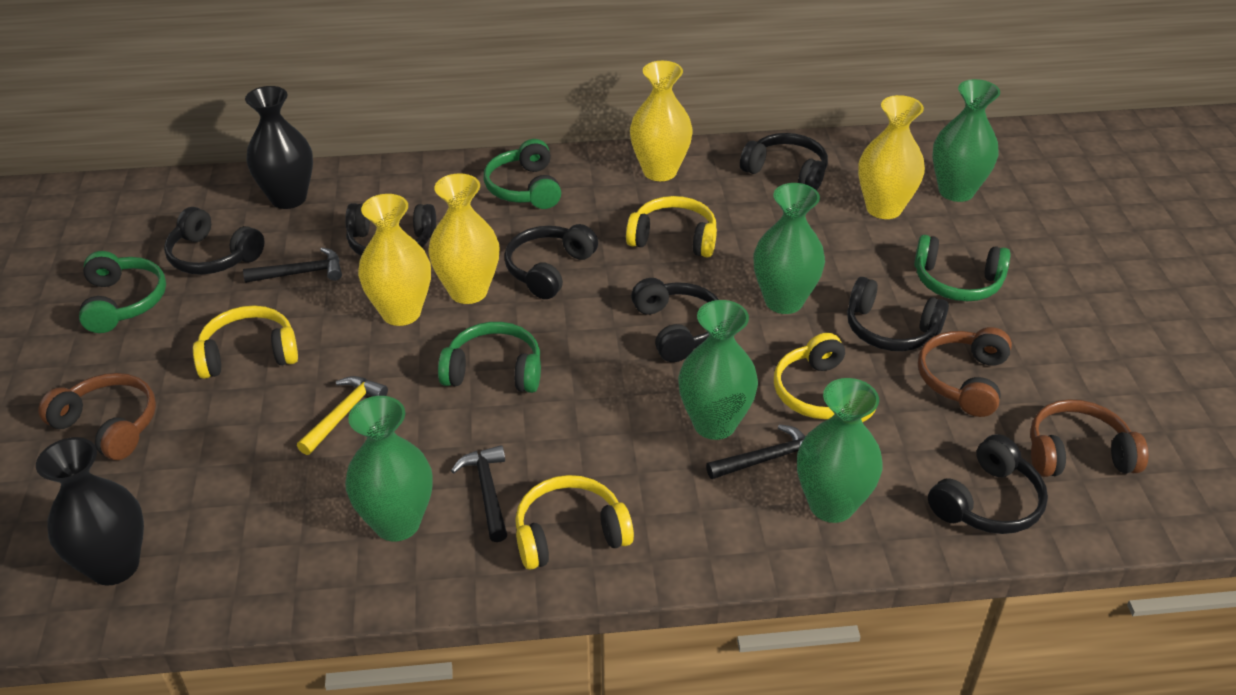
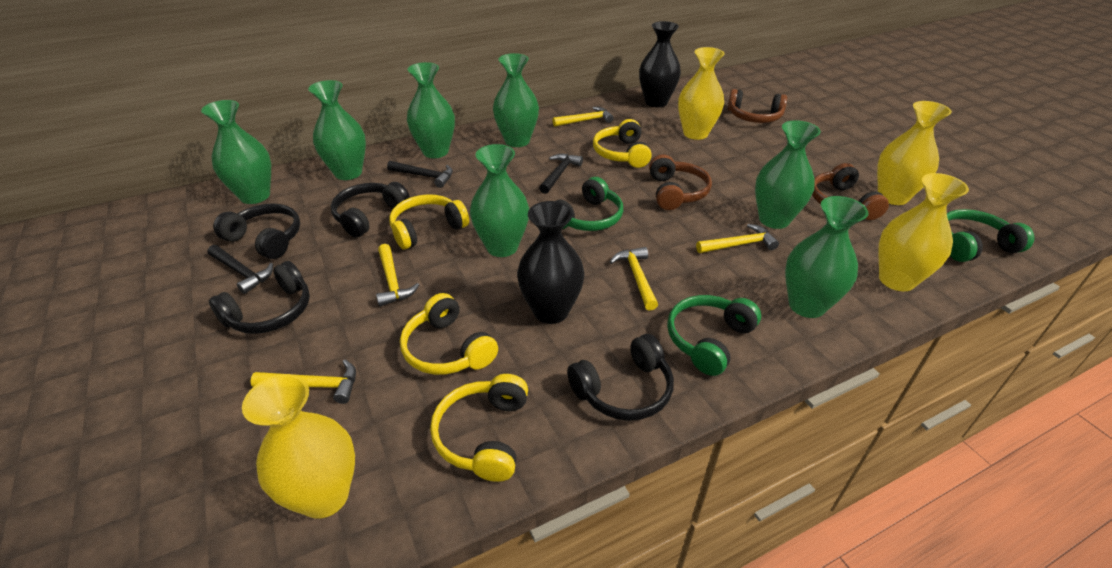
black headphones: [164,207,265,275] [345,203,436,256] [504,224,598,299] [631,278,719,362] [740,133,828,191] [847,277,949,351] [928,434,1048,534] = 7 -> [209,261,310,334] [213,203,300,259] [331,182,410,238] [567,334,674,421] = 4
green headphones: [79,251,166,333] [438,322,541,393] [484,139,561,209] [914,235,1010,301] = 4 -> [556,177,623,231] [667,295,761,376] [947,209,1034,262] = 3
green vase: [345,396,433,541] [678,300,758,440] [753,183,825,314] [797,378,883,523] [932,79,1000,202] = 5 -> [201,100,271,204] [308,80,366,180] [407,62,455,158] [470,144,529,257] [493,53,539,147] [755,120,821,229] [785,196,868,318] = 7
yellow hammer: [297,376,388,455] = 1 -> [250,360,356,404] [376,244,419,306] [553,107,614,127] [610,247,658,310] [696,224,779,253] = 5

